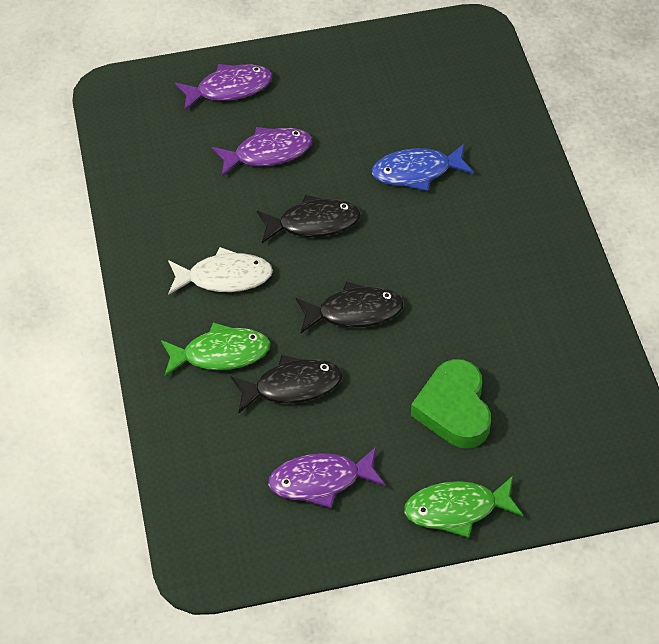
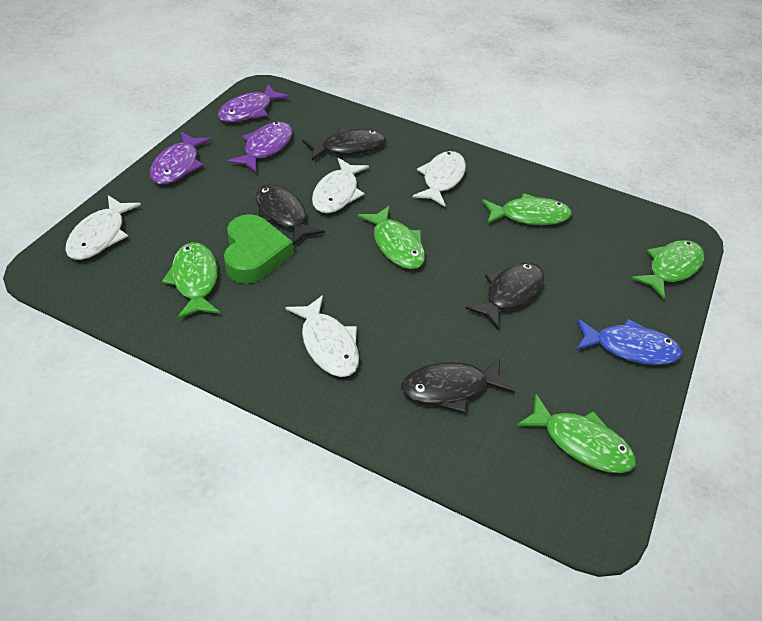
black fish: [231,355,342,413] [257,194,361,243] [296,281,404,333] = 3 -> [256,184,325,245] [303,128,385,161] [401,357,515,413] [465,263,545,330] = 4
green fish: [161,322,270,376] [404,476,523,538] = 2 -> [162,242,220,319] [358,206,425,269] [482,193,572,225] [516,394,636,473] [631,240,704,299] = 5
white fish: [168,247,273,295] = 1 -> [65,195,141,260] [285,295,359,377] [312,158,369,213] [413,151,466,207] = 4

